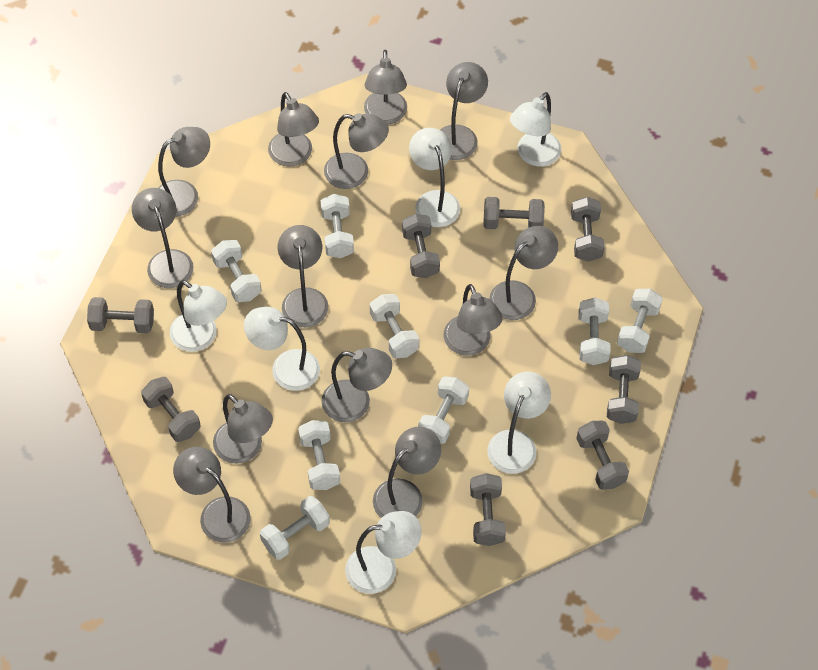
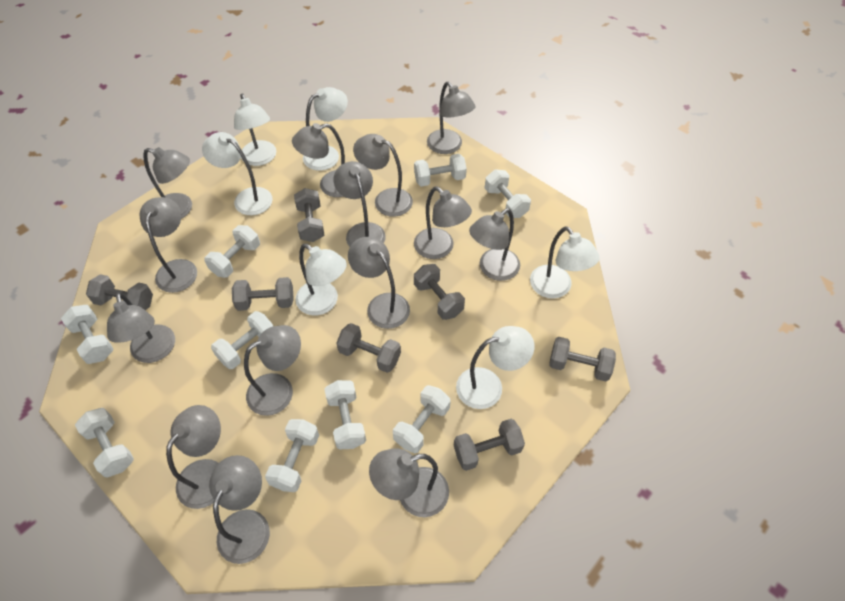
grey dumbbell: [87,297,154,333] [141,377,201,442] [402,214,440,278] [470,473,506,546] [483,197,545,229] [571,197,605,262] [576,420,629,490] [607,355,641,424] = 8 -> [86,274,153,310] [232,277,294,311] [294,188,324,242] [336,323,401,373] [414,264,465,320] [454,419,525,471] [549,337,616,382] = 7
grey lamp: [132,188,194,288] [158,127,210,217] [173,447,251,542] [213,394,273,464] [268,92,319,167] [278,225,328,327] [322,348,392,422] [324,113,389,189] [364,50,407,124] [373,426,441,518] [440,62,488,160] [444,284,503,356] [489,226,558,320] = 13 -> [107,292,175,363] [140,197,197,293] [143,147,192,219] [166,405,221,509] [209,455,270,564] [244,325,301,416] [292,123,345,197] [334,161,386,247] [348,237,410,329] [353,134,413,217] [369,448,449,517] [414,187,472,259] [427,82,476,154] [469,208,520,281] = 14
white dumbbell: [211,240,262,302] [260,496,330,560] [298,420,340,490] [321,194,354,258] [370,294,419,358] [418,376,469,444] [578,298,611,365] [617,289,663,353] = 8 -> [61,305,114,364] [75,408,134,478] [204,225,260,278] [211,311,274,369] [265,419,319,492] [324,380,366,449] [393,385,451,453] [414,154,467,187] [485,170,531,218] = 9

